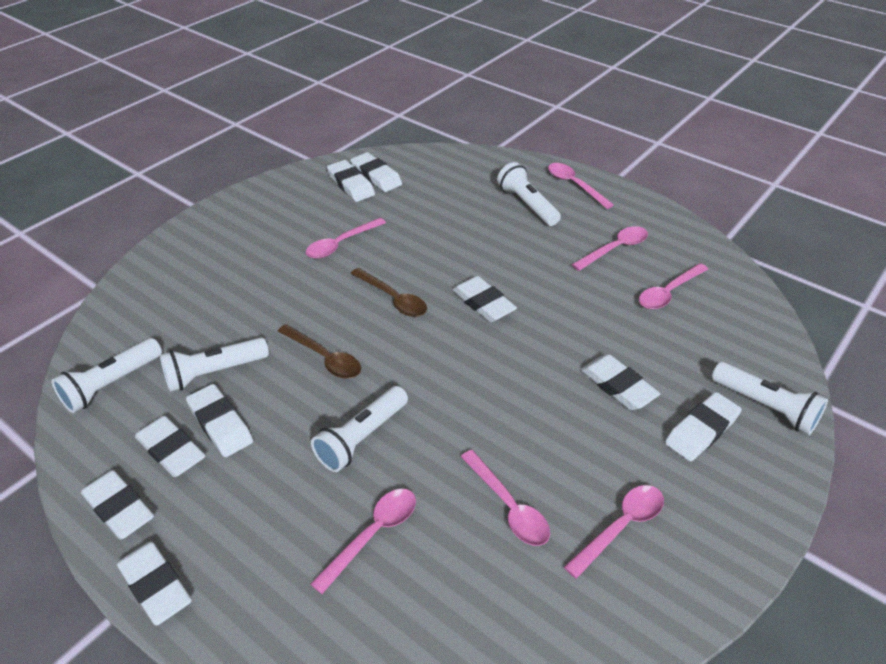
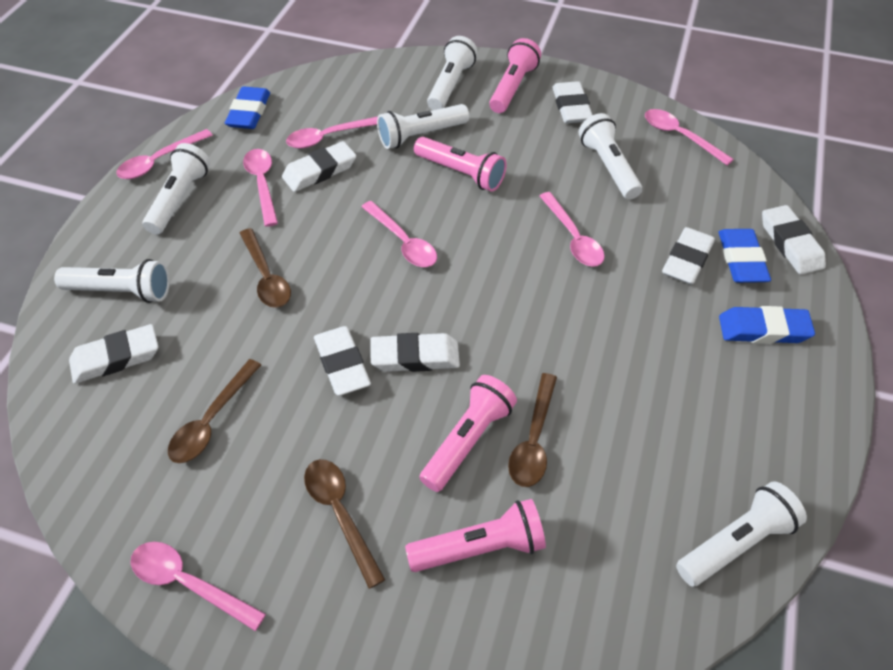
blue eraser: none = 0 -> [225,86,270,129] [718,229,771,283] [719,306,815,344] = 3
brown spoon: [278,324,361,379] [351,268,427,317] = 2 -> [168,359,261,463] [240,228,291,308] [304,459,385,589] [508,373,557,487] = 4
pink flashlight: none = 0 -> [405,499,546,572] [414,137,507,192] [419,375,517,492] [489,38,541,113] = 4
white eraser: [81,470,154,539] [116,541,192,626] [135,416,206,477] [186,384,253,457] [327,160,375,202] [350,152,402,192] [452,276,517,322] [581,354,660,410] [665,392,742,462] = 9 -> [69,324,158,384] [282,141,356,192] [314,326,371,396] [371,333,460,372] [552,81,593,123] [662,227,715,285] [762,205,826,274] = 7
white flashlight: [51,338,162,413] [160,337,269,392] [311,386,408,472] [497,162,561,226] [712,362,828,435] = 5 -> [54,259,170,303] [142,143,210,234] [377,104,469,149] [427,36,477,110] [579,113,642,199] [676,481,807,587] = 6

